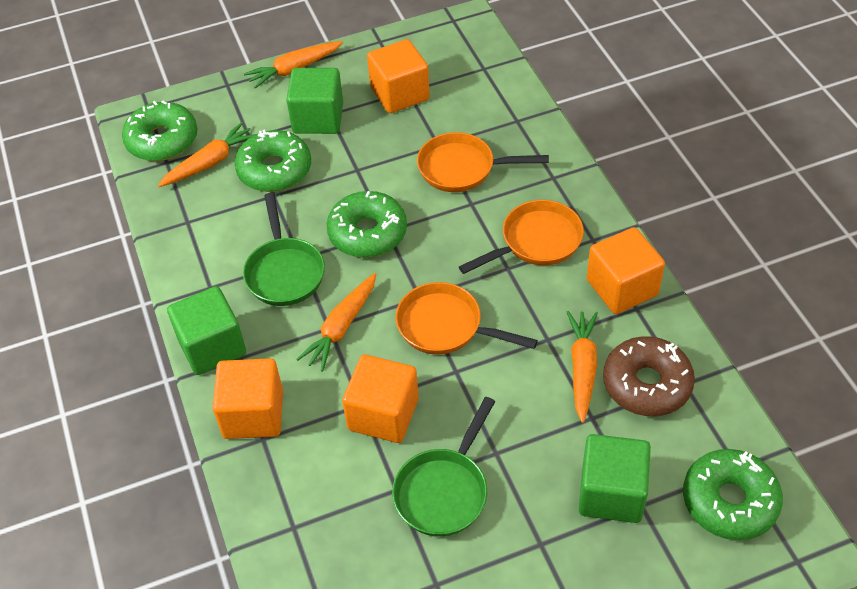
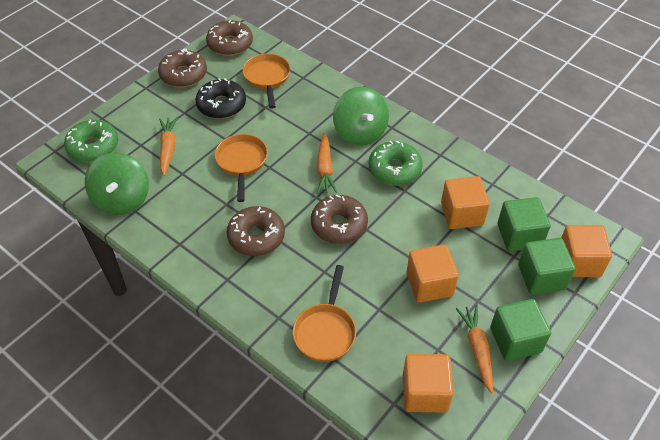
black donut: none = 0 -> [196,78,246,119] = 1
brown donut: [603,336,695,416] = 1 -> [158,48,207,87] [206,20,253,56] [227,206,285,256] [311,195,368,244] = 4
green donut: [122,100,197,161] [234,129,311,192] [327,191,407,258] [683,449,783,540] = 4 -> [64,120,118,162] [368,140,423,186] = 2
green pan: [243,193,325,306] [392,397,495,537] = 2 -> none = 0
green spinning top: none = 0 -> [85,152,149,215] [333,86,389,146] = 2
orange carrot: [158,122,256,187] [244,41,343,89] [296,273,376,372] [567,311,598,423] = 4 -> [159,117,178,176] [317,133,337,193] [456,305,493,394] = 3

